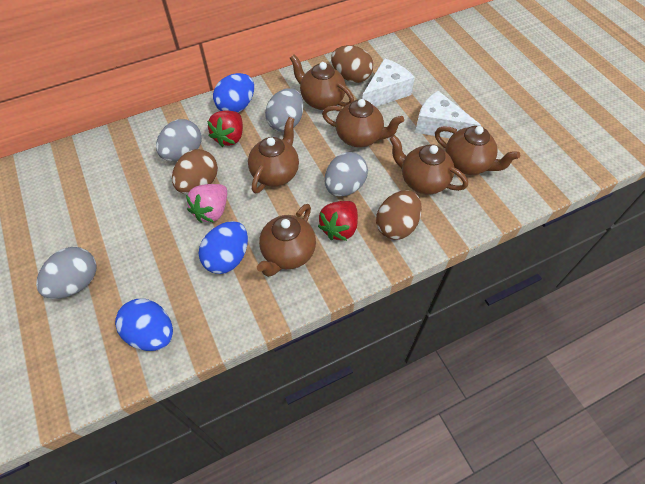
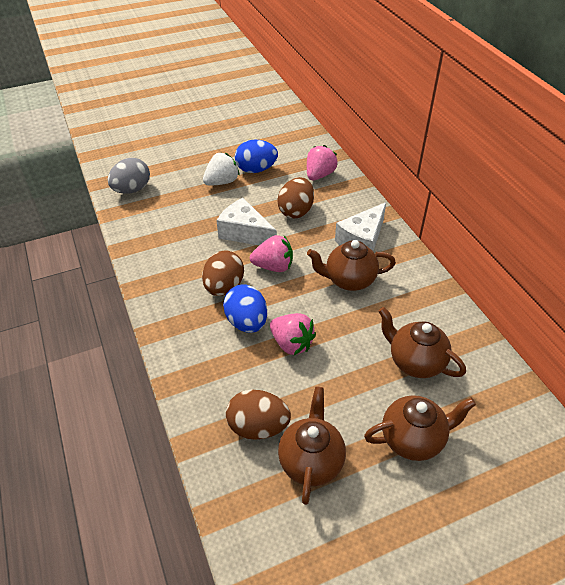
blue egg: [115,299,173,351] [199,221,248,274] [213,73,254,112] = 3 -> [223,284,267,333] [235,140,278,173] = 2
brown teapot: [248,117,299,193] [257,204,316,277] [290,54,354,110] [322,99,404,147] [389,135,468,194] [435,126,520,175] = 6 -> [278,387,346,505] [307,240,396,291] [364,395,476,461] [378,307,466,378] = 4
grey egg: [36,247,97,299] [156,119,202,161] [265,88,304,132] [325,152,368,197] = 4 -> [108,158,150,194] = 1
pink strawberry: [186,184,227,223] = 1 -> [250,235,293,272] [270,313,316,355] [307,145,338,180] = 3
red strawberry: [207,111,243,147] [318,201,358,241] = 2 -> none = 0
white strawberry: none = 0 -> [203,152,240,185] = 1

